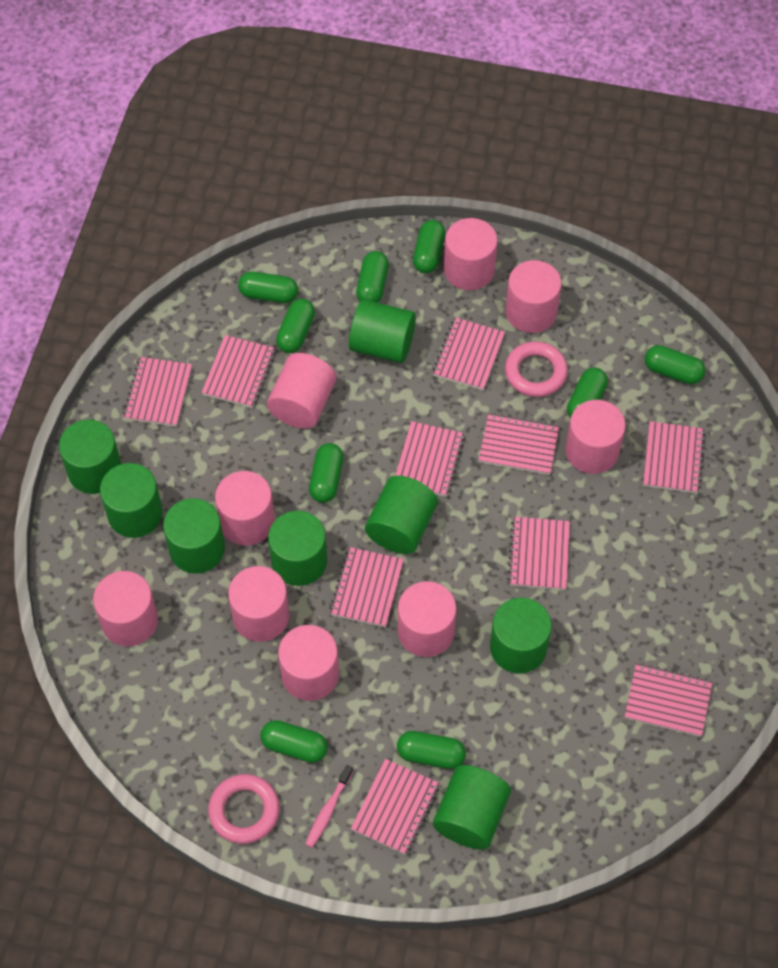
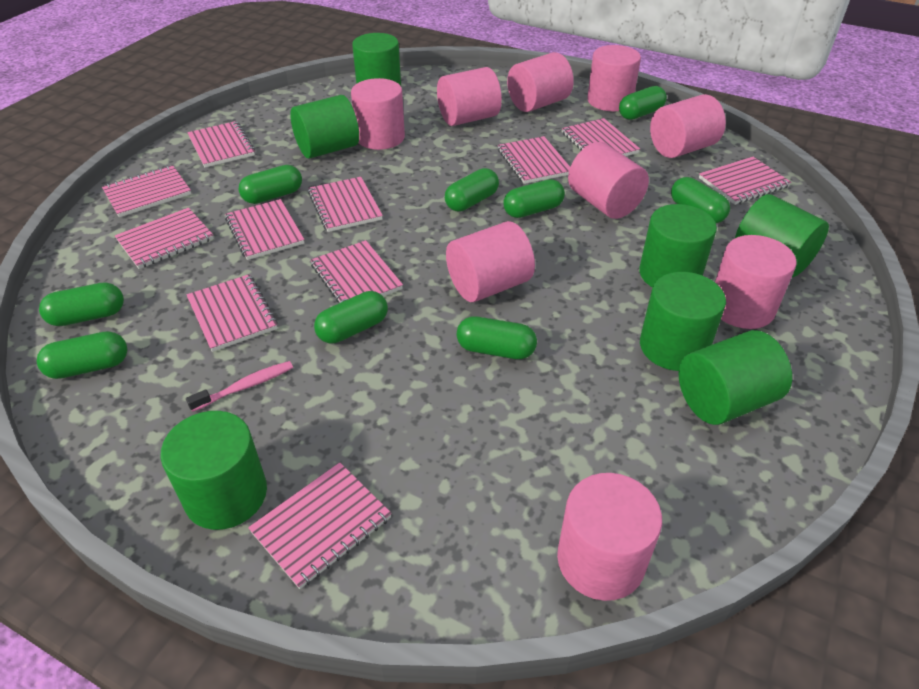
green cylinder: [59,420,122,494] [100,463,163,538] [163,498,225,574] [268,511,327,586] [349,299,416,363] [365,476,438,554] [433,765,511,849] [490,598,552,673] = 8 -> [160,411,267,530] [290,95,359,159] [352,33,401,86] [639,204,717,287] [640,272,726,371] [679,330,792,425] [735,194,829,277] = 7
pink notebook: [123,357,192,427] [201,335,275,408] [330,547,404,627] [351,759,440,855] [395,421,465,497] [433,317,505,390] [479,413,559,475] [507,517,570,590] [625,663,712,737] [643,421,706,493] = 10 -> [102,165,191,217] [115,208,214,269] [186,274,278,352] [187,121,255,168] [225,199,305,260] [248,462,392,589] [308,177,383,232] [311,240,403,303] [498,136,570,184] [562,118,640,156] [699,157,791,205] = 11
pink ring: [208,774,280,844] [505,341,568,397] = 2 -> none = 0

